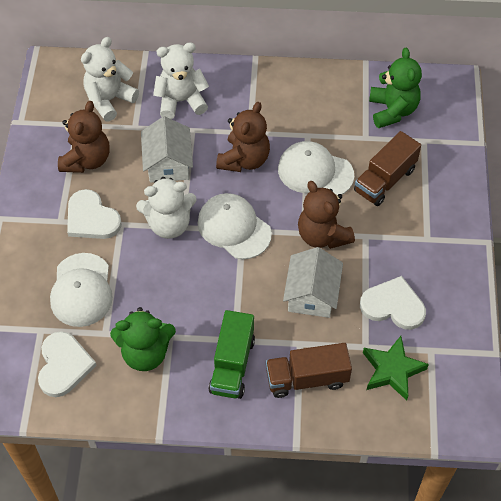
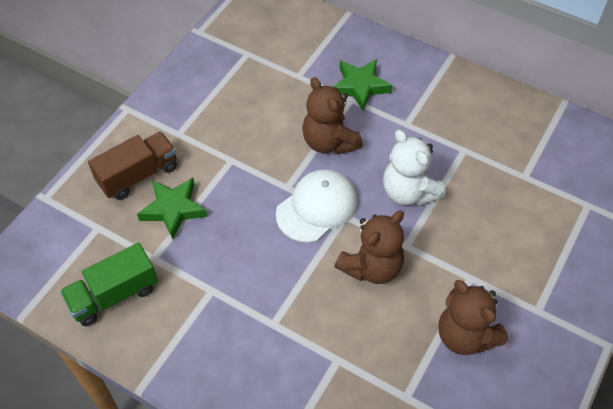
brown truck: [266,343,352,398] [354,131,421,206] = 2 -> [88,131,177,200] = 1
green star: [363,336,429,401] = 1 -> [137,178,207,239] [333,59,393,111] = 2
green teddy bear: [110,307,176,371] [369,48,422,128] = 2 -> none = 0
white cap: [50,253,113,327] [198,193,272,259] [278,141,354,195] = 3 -> [276,169,358,243] = 1
white heart: [38,331,97,397] [67,189,122,239] [360,276,426,330] = 3 -> none = 0
white house: [141,116,193,183] [283,247,343,318] = 2 -> none = 0
white teddy bear: [81,37,139,121] [136,177,196,239] [153,43,209,119] = 3 -> [383,130,446,206] = 1

